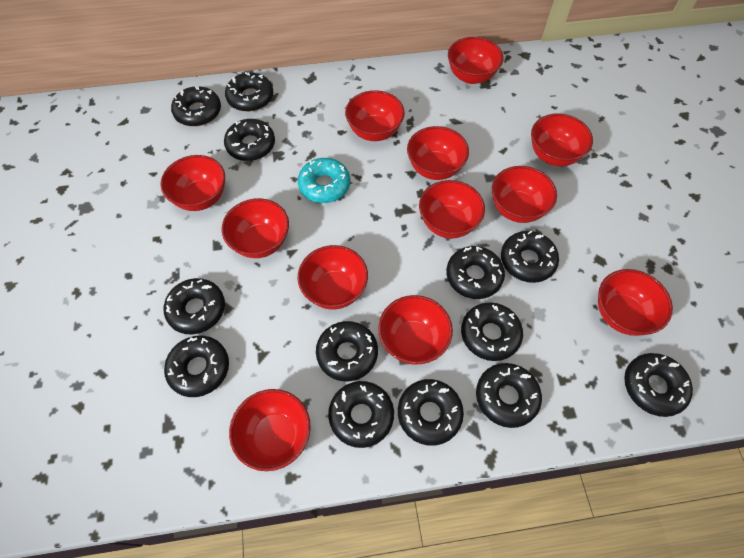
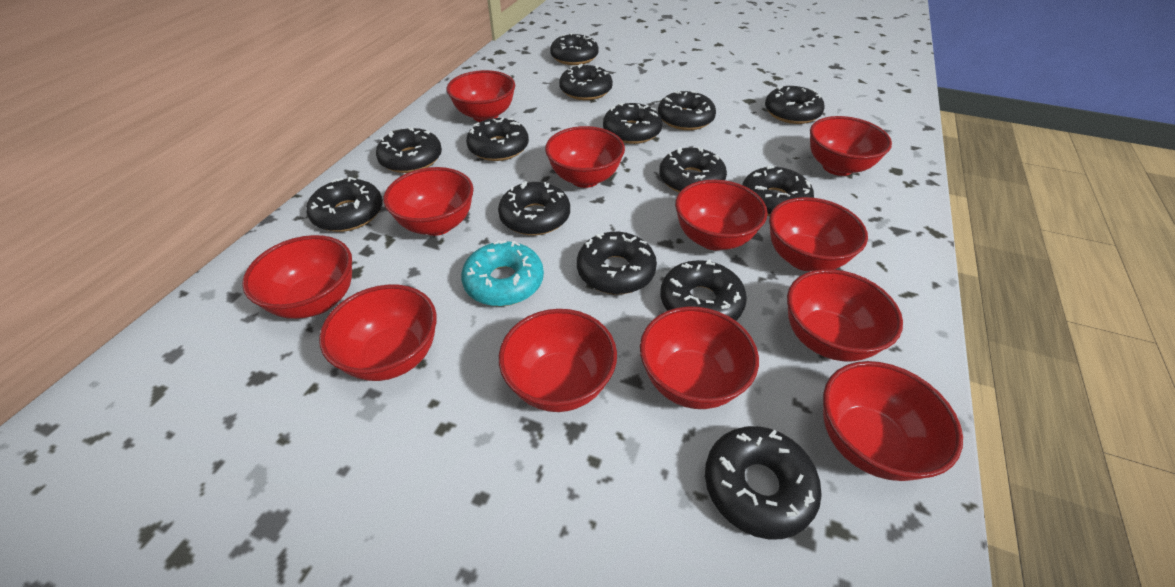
black donut: [164,278,225,335] [164,336,229,397] [171,86,221,126] [224,119,275,161] [225,72,273,112] [316,321,378,381] [328,381,394,448] [398,379,464,446] [446,246,505,299] [461,302,523,361] [476,363,542,428] [501,231,559,283] [624,353,693,417] = 13 -> [306,177,383,232] [376,127,442,173] [466,117,529,161] [498,181,570,235] [550,33,599,65] [559,64,613,100] [577,232,657,294] [603,103,663,144] [658,90,716,130] [659,147,727,193] [660,259,747,321] [705,426,822,540] [742,165,814,216] [765,86,825,124] = 14

